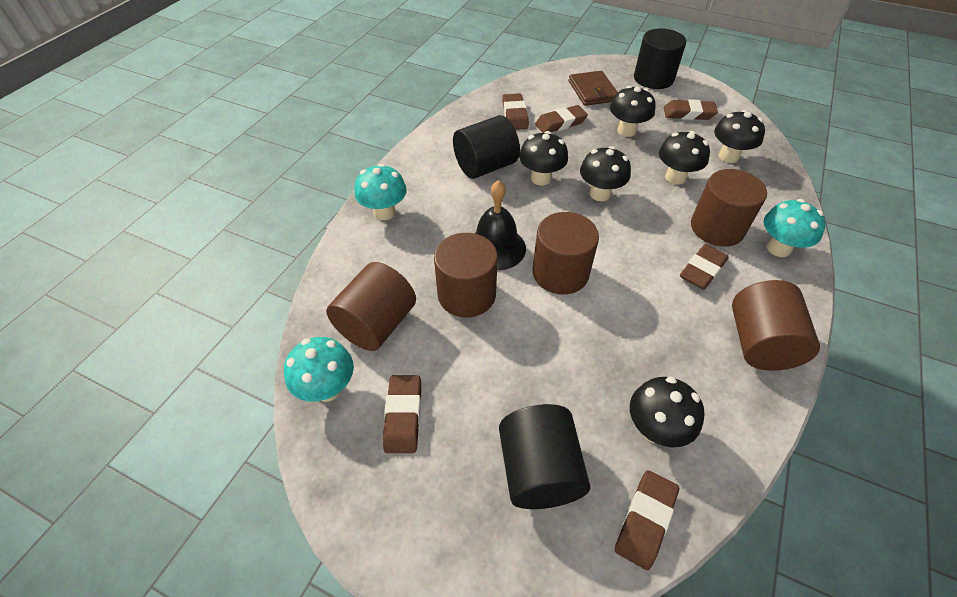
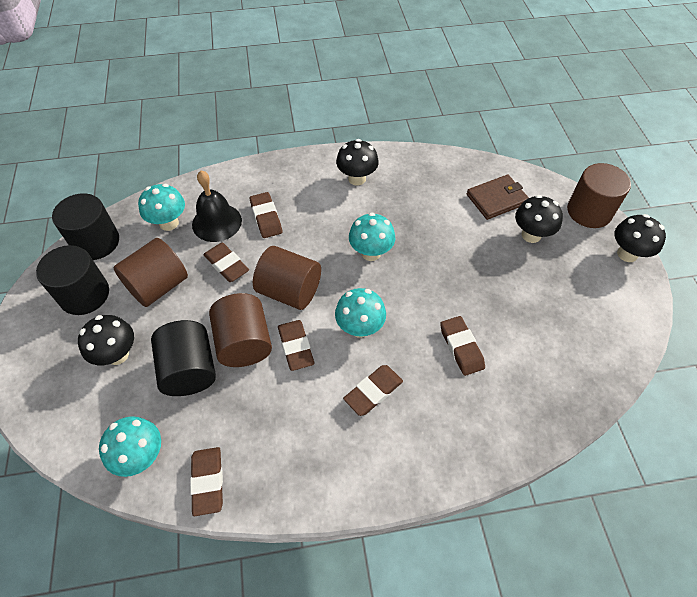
black mushroom: [519,131,568,185] [580,146,631,201] [610,86,655,137] [630,377,704,447] [659,131,710,185] [714,110,765,163] = 6 -> [78,315,134,365] [336,139,379,185] [515,195,563,243] [615,214,666,262] = 4
brown cylinder: [326,262,416,351] [434,233,498,318] [532,212,599,294] [691,169,767,247] [732,280,820,371] = 5 -> [113,238,188,307] [209,293,272,367] [253,246,321,310] [567,163,631,228] = 4
turquoise mushroom: [284,337,354,402] [354,164,407,220] [764,199,826,257] = 3 -> [99,416,161,477] [138,184,185,231] [335,288,386,338] [349,213,395,261] = 4

